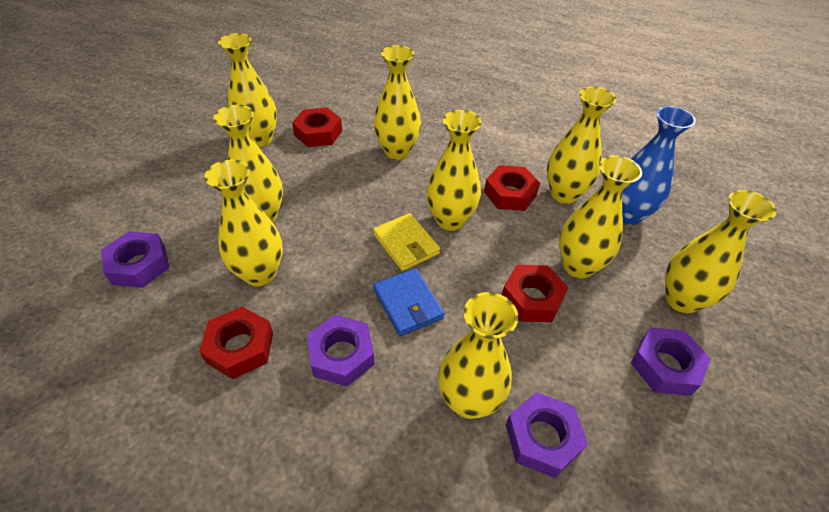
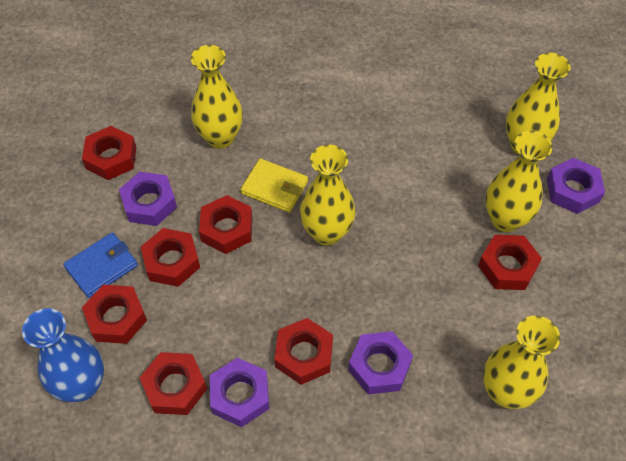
red nut: [199,307,273,379] [292,108,342,147] [484,165,540,211] [502,265,568,322] = 4 -> [82,126,136,180] [82,285,147,344] [140,352,207,415] [141,228,200,287] [199,195,253,254] [274,318,333,385] [478,235,542,290] = 7
yellow vase: [204,160,283,287] [213,104,283,222] [218,33,277,148] [373,45,421,160] [427,110,482,231] [438,292,519,419] [547,87,616,204] [559,155,642,278] [665,190,776,313] = 9 -> [191,45,243,149] [300,145,356,246] [483,315,560,409] [485,131,552,232] [506,53,571,154] = 5

